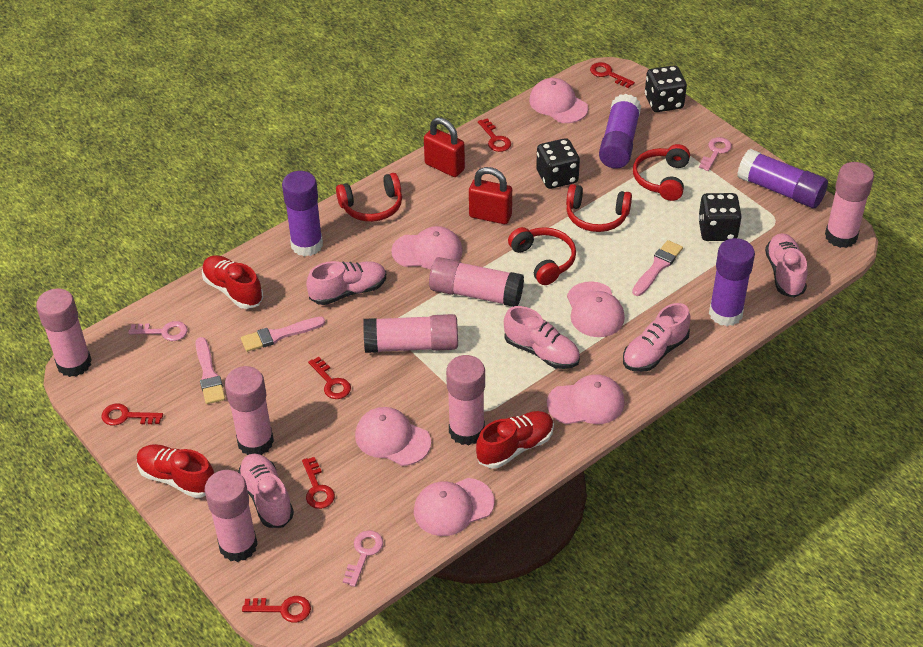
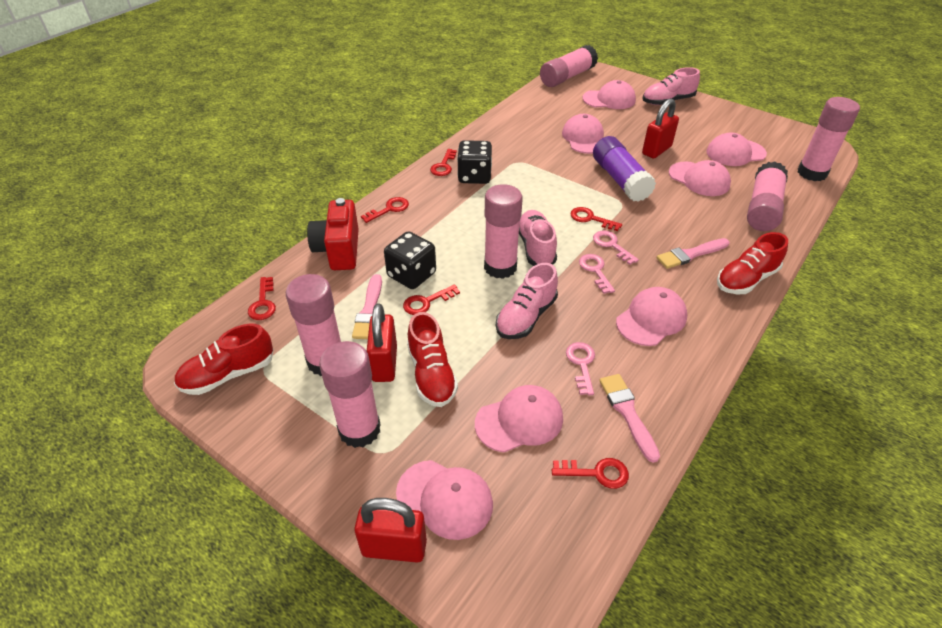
black dice: [536,138,580,189] [645,65,687,112] [698,193,742,241] = 3 -> [384,231,436,289] [457,140,492,184] = 2
pink cap: [355,407,431,466] [391,226,463,270] [414,478,494,536] [529,78,588,123] [547,374,625,424] [567,281,625,337] = 6 -> [396,460,493,540] [475,385,563,452] [562,114,604,154] [582,80,636,109] [616,287,687,346] [669,160,731,196] [706,133,767,166] = 7
pink glue stick: [36,288,92,377] [205,470,258,562] [225,366,274,455] [363,314,458,353] [429,257,524,307] [446,355,485,445] [825,162,874,248] = 7 -> [286,274,341,376] [319,341,380,448] [484,184,523,279] [540,45,598,87] [747,161,788,231] [798,97,860,181] = 6
pink shoe: [238,453,294,528] [306,261,386,305] [504,306,580,369] [623,303,691,372] [765,233,808,298] = 5 -> [496,263,558,339] [519,210,557,266] [642,67,700,105] = 3
purple glue stick: [282,171,323,257] [599,94,641,169] [709,238,755,326] [737,149,828,208] = 4 -> [593,136,656,202] = 1
red camera: none = 0 -> [307,198,359,270] = 1
red headphones: [336,173,402,222] [508,227,576,285] [566,184,632,232] [633,144,690,201] = 4 -> none = 0
red padlock: [424,117,465,177] [469,167,512,224] = 2 -> [354,498,427,563] [367,303,397,382] [642,99,679,158] = 3

